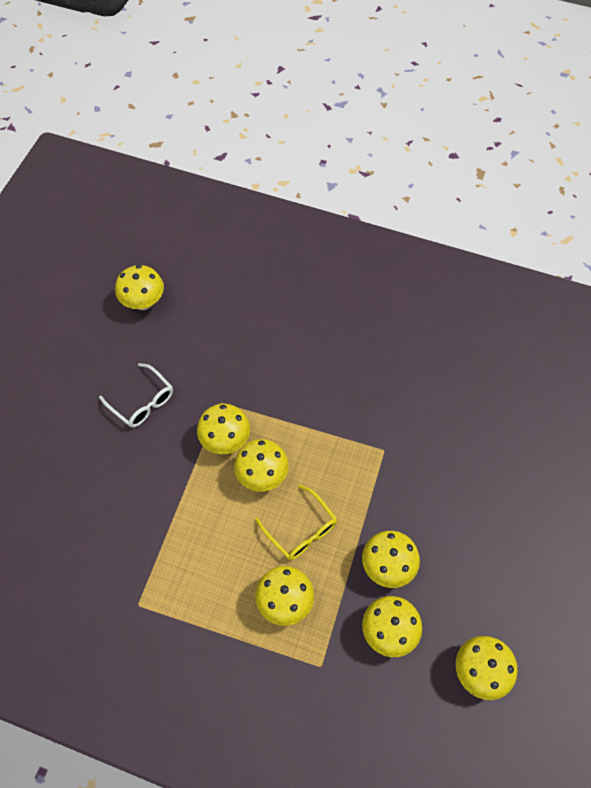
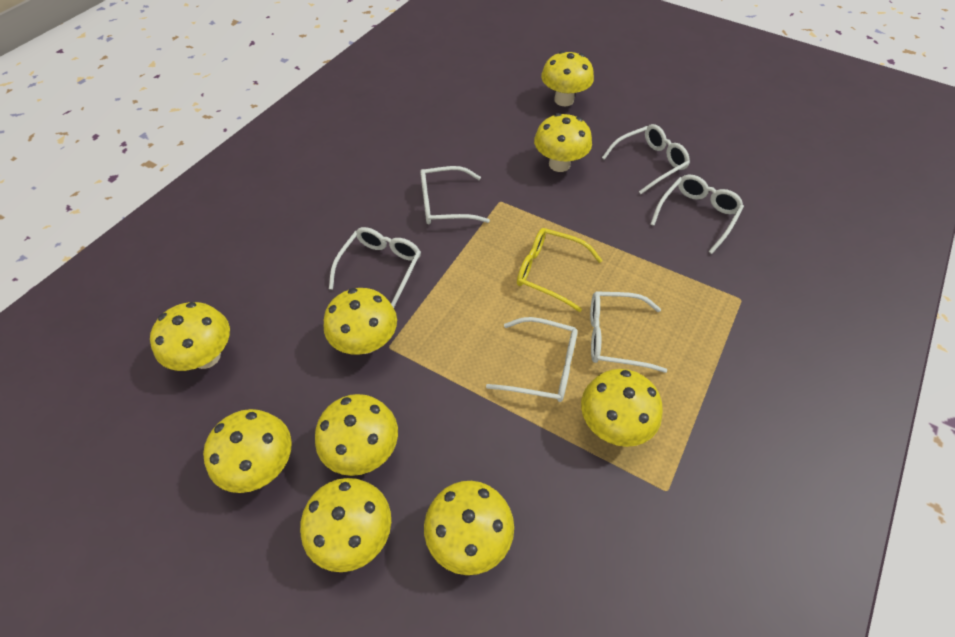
white glasses: [99,363,173,428] = 1 -> [329,227,421,308] [420,166,490,224] [486,317,578,402] [590,291,667,373] [602,124,690,194] [650,175,744,254] = 6
yellow mushroom: [115,265,164,310] [197,404,250,454] [234,439,289,492] [255,566,314,626] [362,531,420,588] [362,596,422,657] [456,636,518,700] = 7 -> [150,302,230,371] [203,409,292,493] [300,478,391,572] [315,394,398,476] [324,288,397,355] [424,481,514,575] [534,113,592,172] [541,51,594,106] [581,369,663,447] = 9

